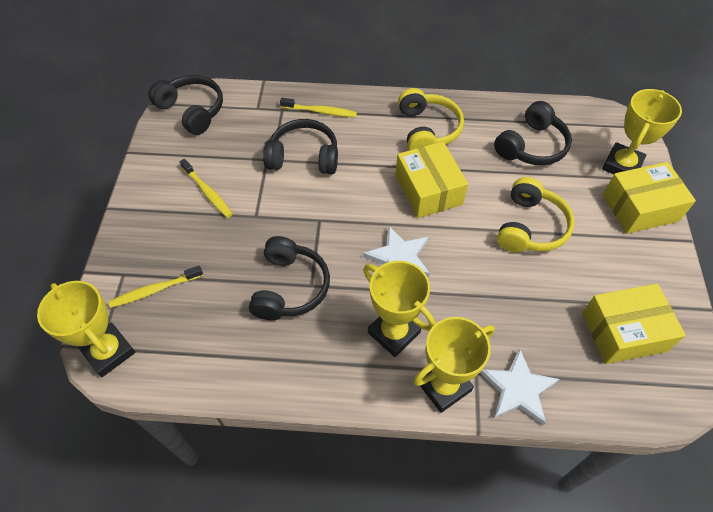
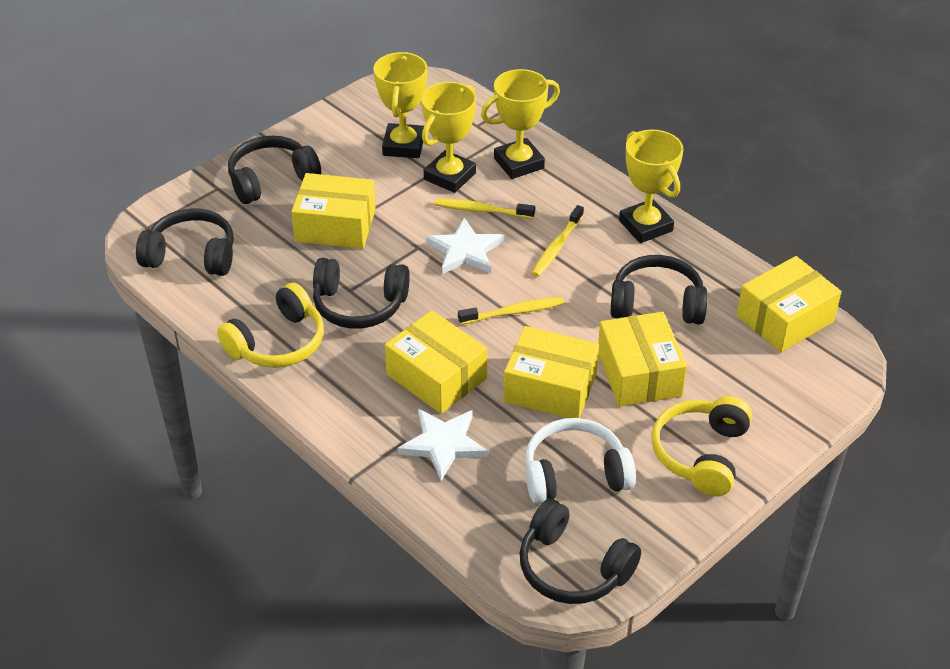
black headphones: [148,75,223,135] [249,236,330,320] [263,119,338,174] [494,101,572,165] = 4 -> [136,208,234,276] [228,136,321,204] [313,258,410,329] [520,499,641,604] [610,255,707,325] = 5
white headphones: none = 0 -> [525,418,636,504] = 1
yellow box: [396,141,468,218] [582,284,686,364] [603,162,696,234] = 3 -> [291,173,376,249] [385,310,487,414] [504,326,599,418] [598,312,687,407] [737,256,842,352] = 5

